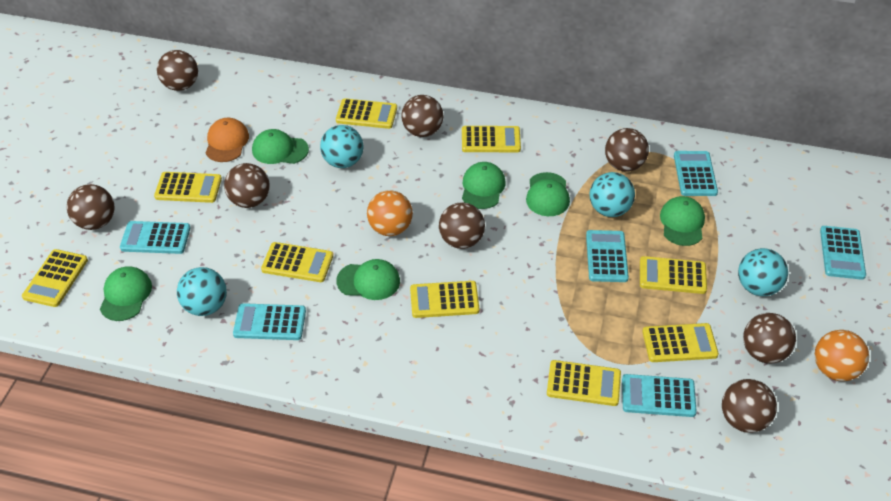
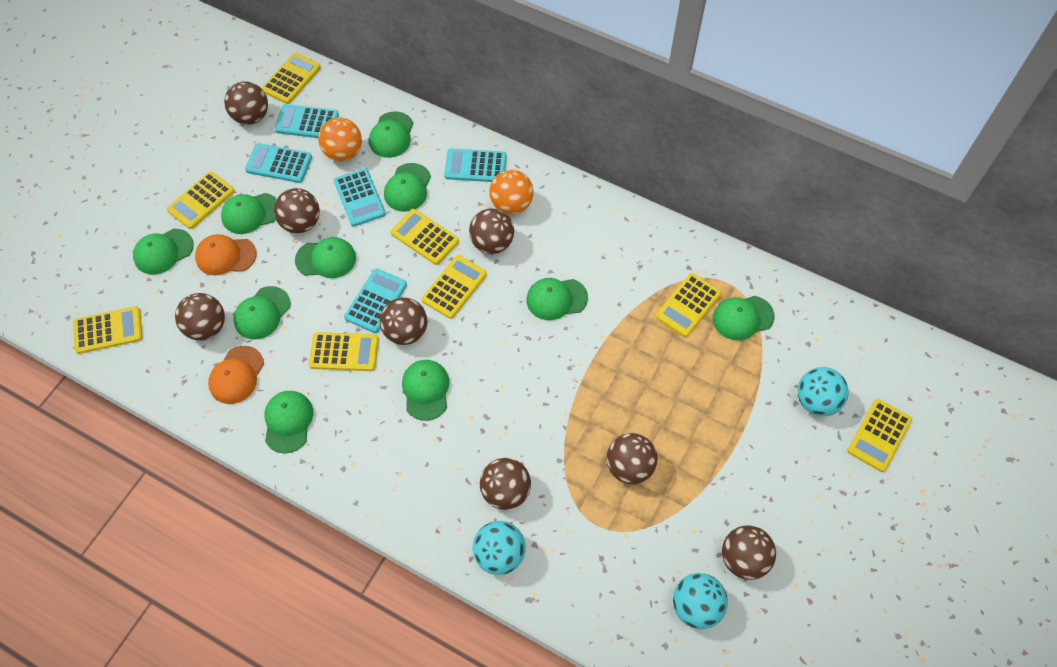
green cap: [100,266,152,321] [252,129,309,164] [336,259,400,300] [462,162,505,209] [526,172,570,216] [660,196,705,246] = 6 -> [133,229,194,275] [221,193,277,234] [233,286,291,340] [264,391,313,453] [295,237,356,278] [369,111,413,158] [384,163,431,212] [402,360,449,421] [526,278,588,320] [713,296,775,341] = 10
orange cap: [206,118,249,162] = 1 -> [195,234,257,276] [208,346,264,404] = 2
turquoise ball: [177,267,227,316] [320,125,364,168] [590,172,635,217] [738,248,788,296] = 4 -> [473,521,525,575] [673,573,728,629] [797,367,849,416] = 3
turquoise calculator: [120,221,191,254] [233,303,306,340] [586,230,629,282] [622,374,697,417] [674,151,718,196] [820,226,866,280] = 6 -> [245,143,312,183] [274,104,339,138] [334,168,386,226] [344,269,407,333] [444,149,507,182] = 5
yellow calculator: [22,249,88,307] [154,172,222,203] [261,242,333,282] [336,98,397,129] [410,281,479,318] [462,126,521,152] [547,360,621,406] [640,256,707,294] [642,323,719,362] = 9 -> [73,306,143,354] [167,171,235,229] [262,53,321,104] [309,332,379,371] [390,209,459,265] [422,255,487,319] [656,273,721,337] [847,399,912,472] = 8

